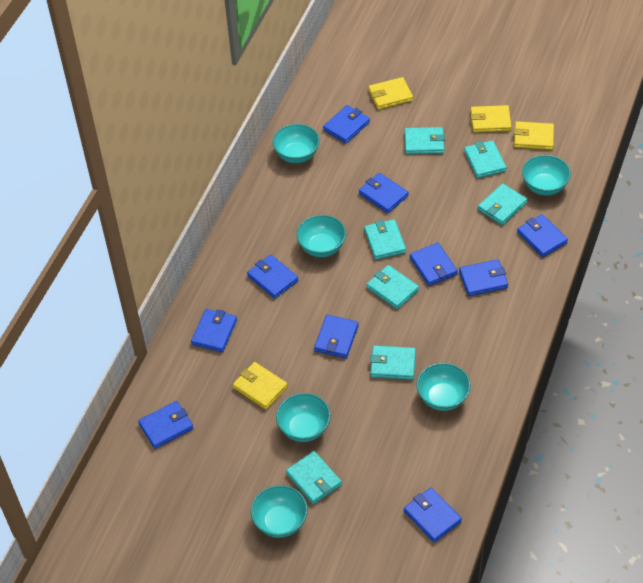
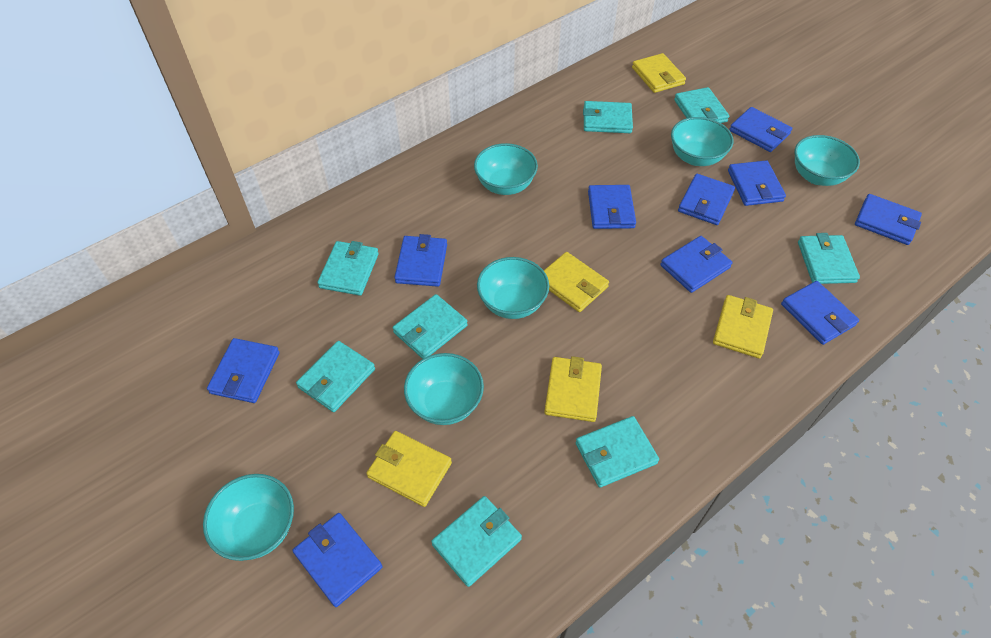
turquoise wallet: [286,451,342,504] [364,219,406,260] [367,265,419,309] [370,345,416,380] [404,127,445,154] [464,140,507,178] [478,183,527,225] = 7 -> [296,341,375,412] [317,241,379,296] [393,294,468,359] [431,496,522,587] [575,416,659,488] [583,101,633,133] [674,87,729,123] [798,233,860,284] = 8
yellow wallet: [233,362,288,409] [368,77,413,110] [470,105,512,133] [514,121,554,150] = 4 -> [366,431,452,507] [544,252,609,312] [544,356,602,422] [632,53,686,93] [713,295,773,359] = 5

